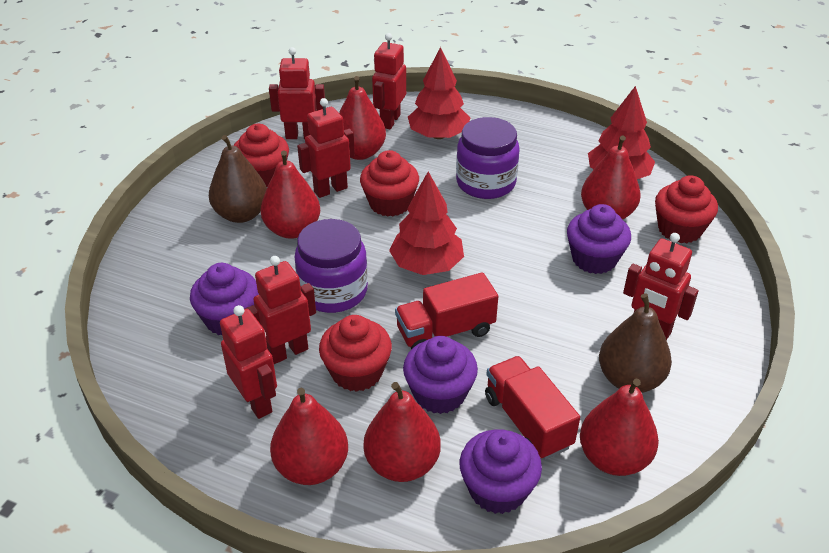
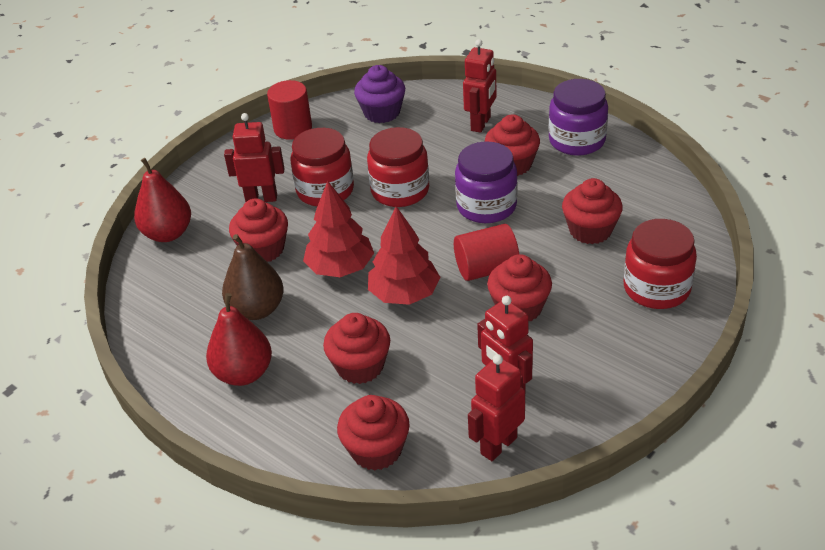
brown pear: [209,135,267,223] [599,293,672,393] = 2 -> [222,234,284,320] = 1
purple cupcake: [190,263,259,335] [403,336,478,414] [460,429,542,514] [567,204,631,274] = 4 -> [354,65,405,123] = 1
red cupcake: [234,124,289,187] [319,315,392,392] [360,150,419,217] [655,175,718,243] = 4 -> [229,199,288,262] [323,313,390,384] [337,395,410,470] [485,114,540,176] [487,254,552,321] [562,178,623,244] = 6
red cylinder: none = 0 -> [267,80,312,140] [454,224,519,281] = 2
red jar: none = 0 -> [290,128,354,206] [367,127,429,207] [624,219,697,309] = 3
red pear: [260,150,320,239] [270,388,348,485] [339,76,386,160] [364,382,441,482] [580,379,659,476] [581,135,641,220] = 6 -> [134,158,191,242] [206,293,272,386] = 2
red robot: [220,305,277,419] [245,256,316,364] [269,47,325,139] [297,98,355,198] [372,33,406,129] [623,233,699,340] = 6 -> [224,113,285,202] [463,39,497,133] [468,354,525,461] [477,296,533,389] = 4
red tree: [389,172,464,275] [408,47,470,139] [588,86,655,179] = 3 -> [303,181,374,277] [368,206,440,305] = 2
red truck: [395,272,498,349] [485,356,580,460] = 2 -> none = 0

